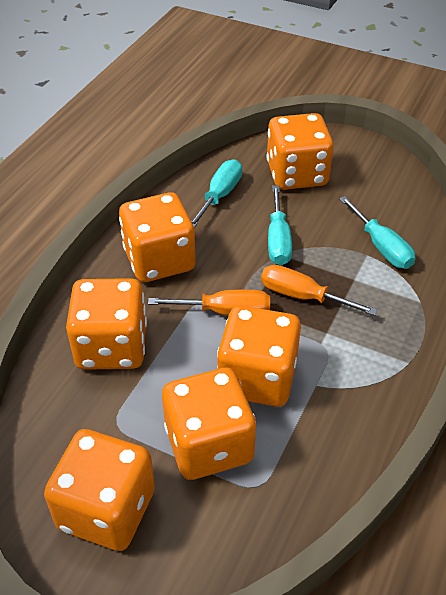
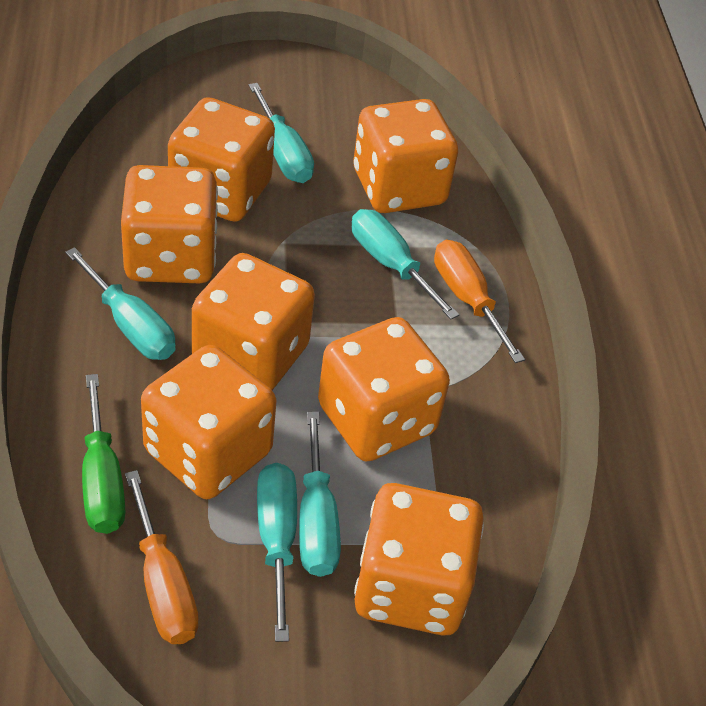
green screwdriver: none = 0 -> [82,374,125,534] = 1
orange dice: [44,429,155,551] [66,278,147,370] [119,192,196,282] [162,368,256,480] [217,305,301,407] [266,113,334,190] = 6 -> [121,165,218,283] [141,345,277,499] [168,97,275,222] [192,253,315,390] [318,317,450,462] [353,99,458,213] [354,483,484,635] = 7
turquoise screwdriver: [191,159,242,228] [268,186,292,265] [339,196,416,269] = 3 -> [65,247,175,360] [249,83,314,183] [257,463,297,642] [299,412,341,577] [352,209,459,319] = 5

